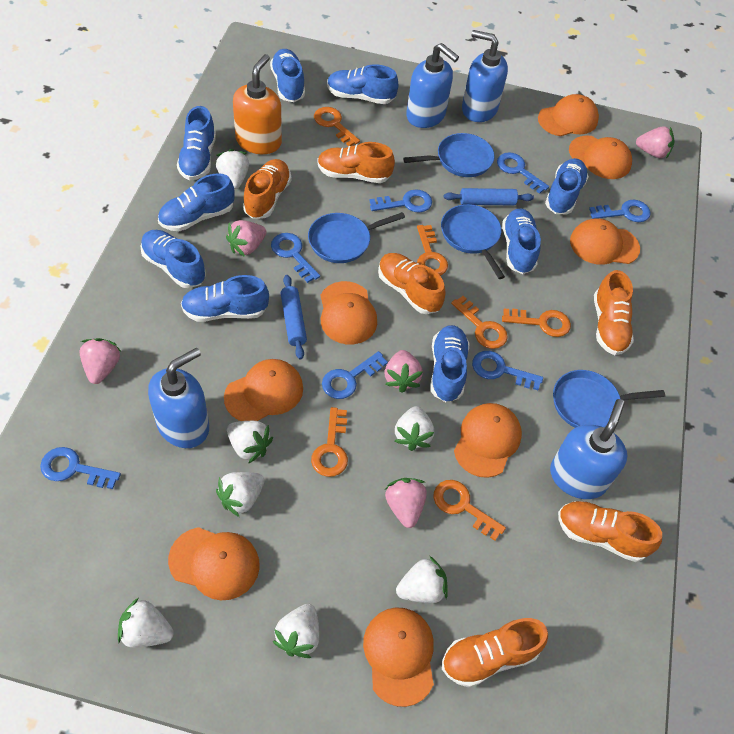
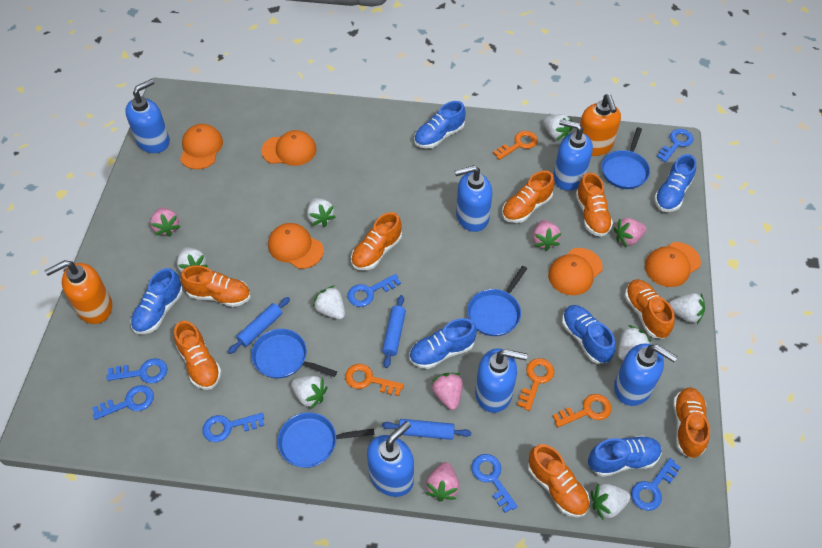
blue rolling pin: [280,275,307,360] [444,188,534,206] = 2 -> [228,297,290,354] [382,295,406,368] [382,419,471,440] = 3
blue shoe: [140,230,206,288] [158,173,235,231] [177,106,216,180] [181,275,269,322] [270,49,305,102] [327,64,398,104] [431,325,470,402] [502,209,541,274] [545,158,589,214] = 9 -> [131,268,183,334] [409,318,477,369] [414,101,466,149] [562,305,616,363] [588,435,662,477] [654,154,696,212] = 6
blue soap dispenser: [148,348,209,448] [406,43,459,128] [462,30,508,122] [550,399,627,499] = 4 -> [125,79,170,153] [367,421,414,497] [455,165,492,232] [475,348,527,413] [553,119,593,191] [614,343,678,406] = 6
orange cap: [168,527,260,600] [224,359,303,421] [320,281,377,344] [363,607,434,707] [454,403,522,478] [538,94,599,136] [569,136,632,179] [570,218,640,265] = 8 -> [180,124,223,169] [261,130,317,166] [268,223,324,269] [548,248,603,295] [645,242,701,287] = 5
orange key: [311,407,348,477] [314,107,360,146] [417,225,448,276] [433,480,506,541] [451,296,508,349] [502,309,571,337] = 6 -> [345,364,404,396] [493,131,538,160] [518,358,554,411] [553,394,612,427] = 4
orange shoe: [243,159,291,219] [317,142,395,183] [378,253,445,314] [442,618,548,688] [558,501,662,562] [594,270,634,355] = 6 -> [174,321,222,390] [181,265,251,307] [351,212,402,270] [502,171,555,223] [528,444,590,517] [576,172,613,237] [624,279,675,339] [673,387,710,458] = 8
orange soap dispenser: [233,54,282,154] = 1 -> [45,260,112,324] [580,94,621,156] = 2
white strawberry: [118,598,174,648] [216,149,249,189] [216,472,264,517] [227,421,273,464] [272,604,319,658] [395,406,434,451] [396,556,448,603] = 7 -> [177,247,207,273] [291,376,327,409] [307,198,335,227] [313,285,345,319] [543,114,572,140] [591,483,631,520] [618,325,651,360] [669,293,705,324] = 8

